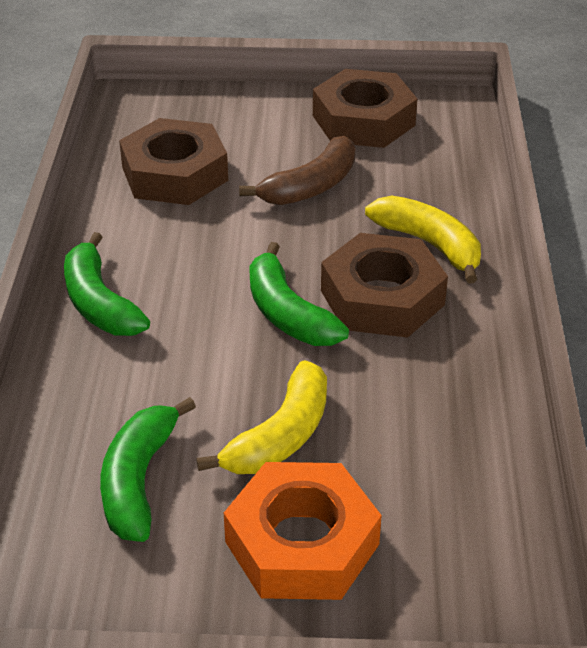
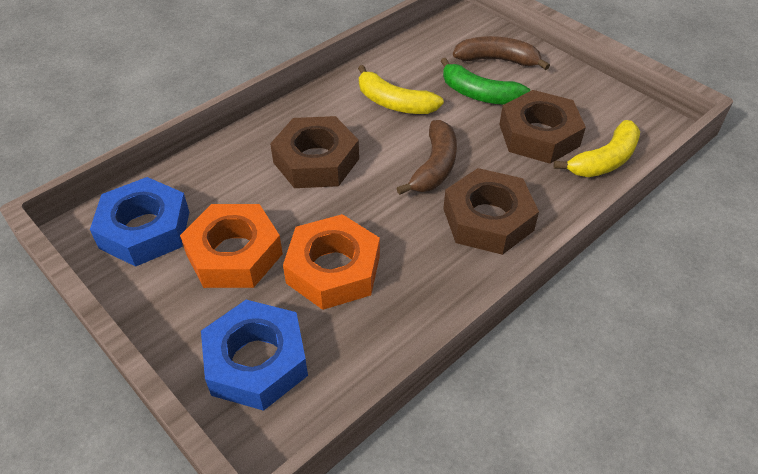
blue nut: none = 0 -> [90,177,189,267] [201,300,308,411] = 2
brown banana: [239,136,355,205] = 1 -> [396,120,457,195] [453,36,550,70] = 2
green banana: [64,232,150,336] [100,397,196,542] [249,242,349,346] = 3 -> [441,58,530,105] = 1
orange nut: [224,462,382,600] = 1 -> [180,204,283,288] [283,214,380,310] = 2

